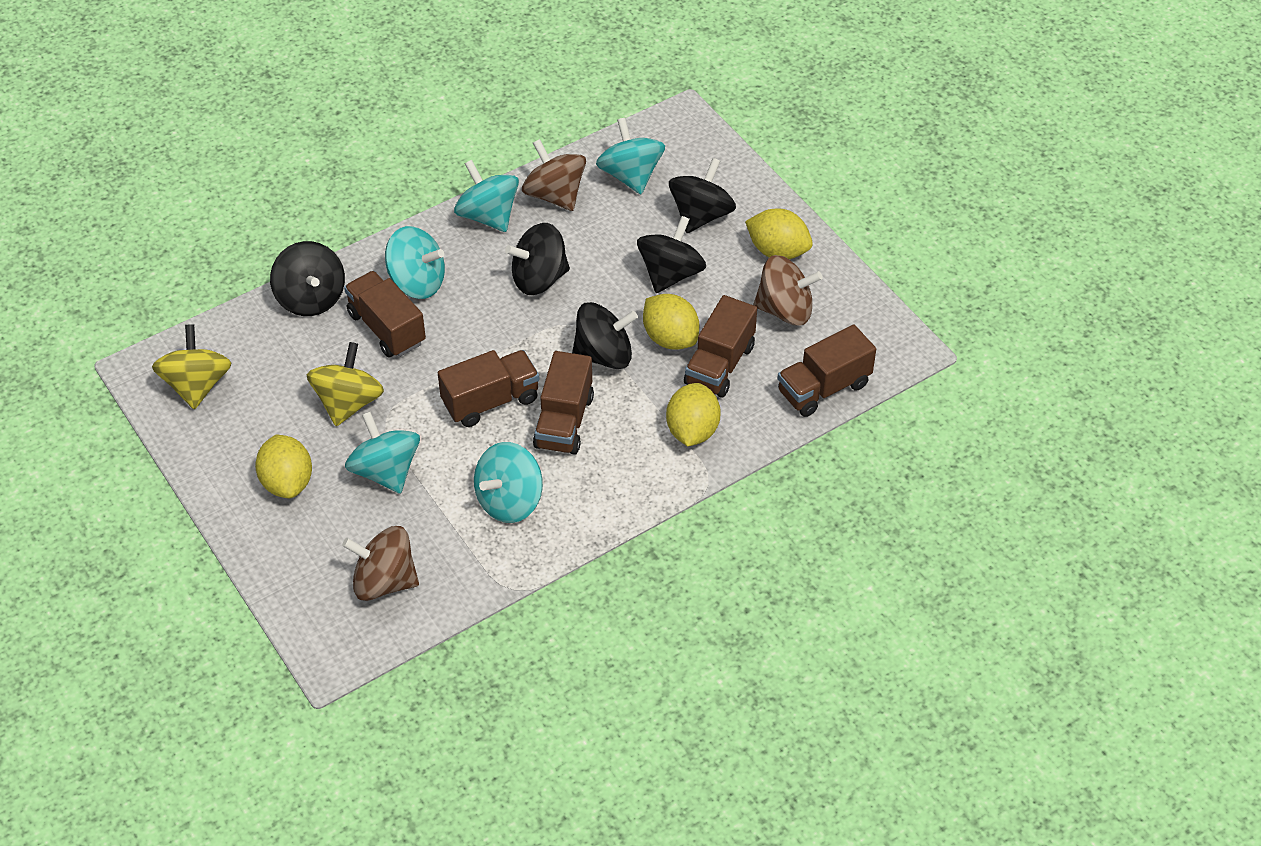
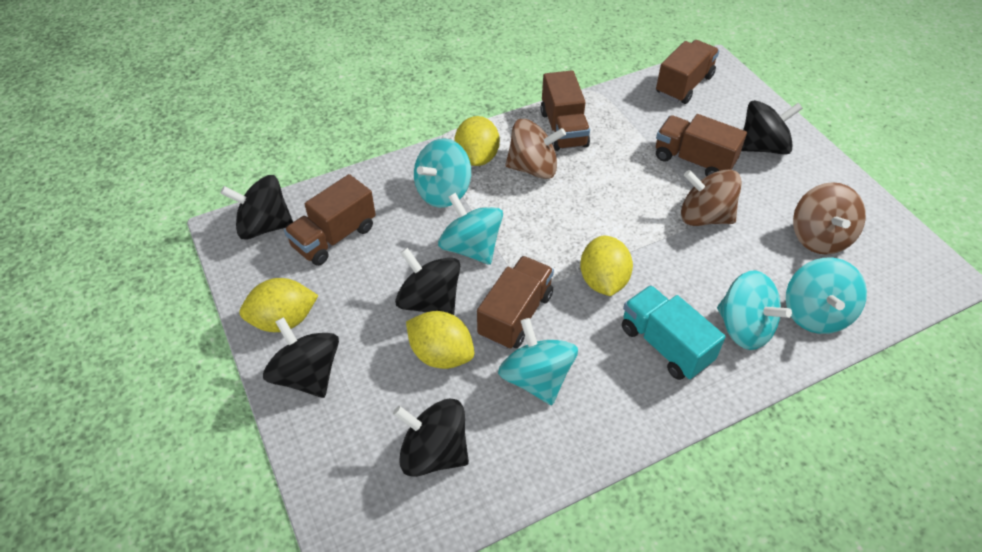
turquoise truck: none = 0 -> [622,285,726,380] = 1
yellow spinning top: [152,324,231,409] [307,342,384,426] = 2 -> none = 0

